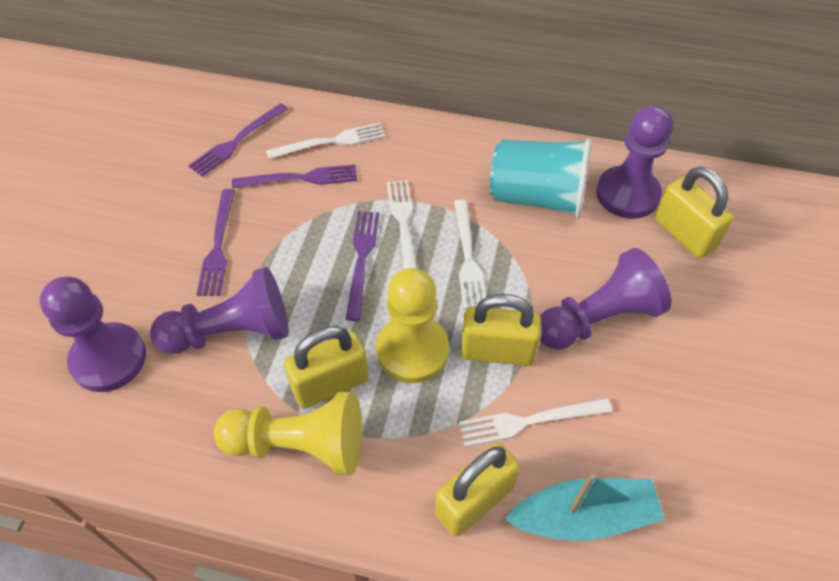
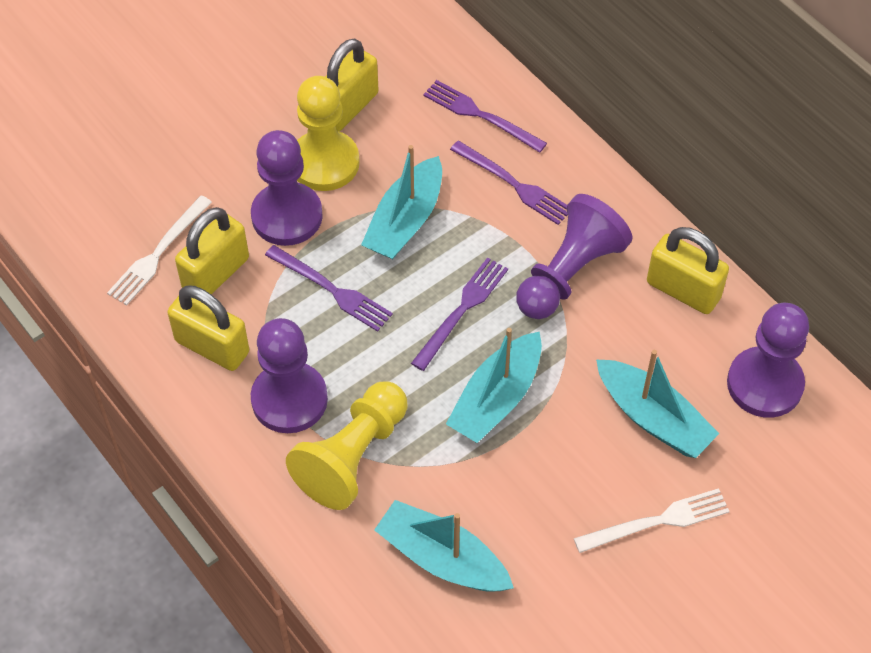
turquoise boat: [504,474,665,541] = 1 -> [361,145,442,259] [374,500,514,592] [446,328,542,443] [596,350,719,458] = 4
turquoise cup: [490,138,591,219] = 1 -> none = 0
white fork: [266,123,386,159] [387,180,417,269] [454,200,486,309] [459,398,612,447] = 4 -> [107,195,212,305] [574,488,730,553] = 2

